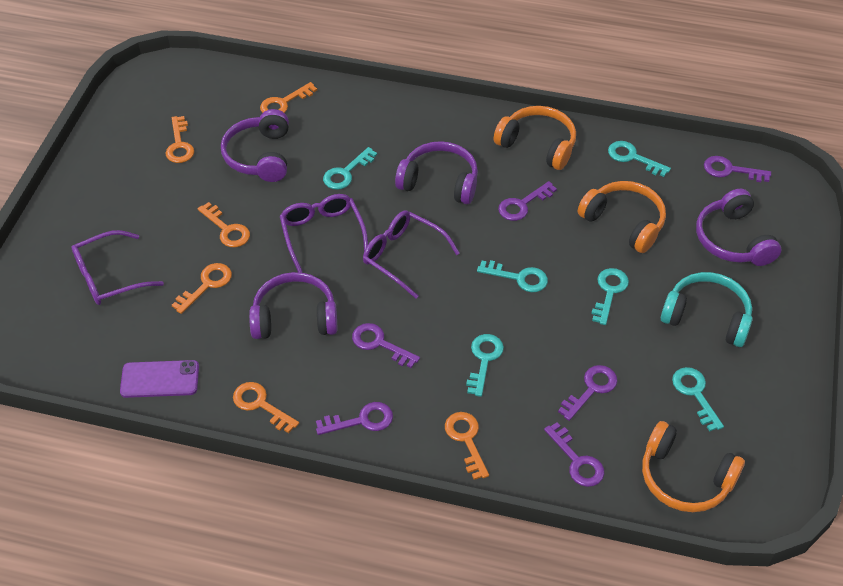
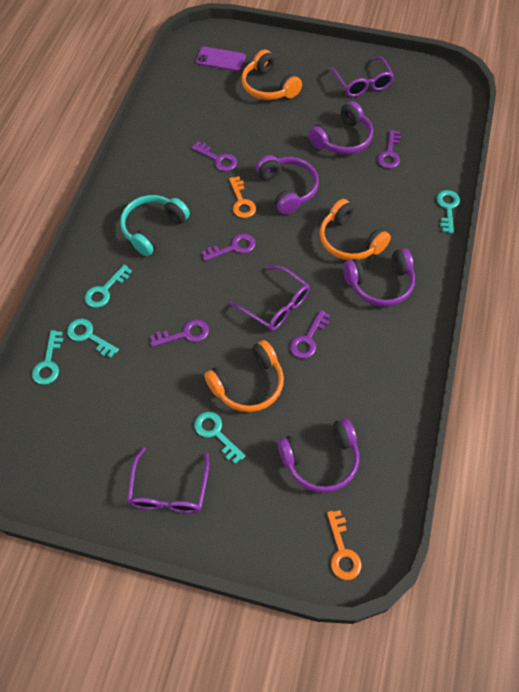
orange key: [166,116,194,163] [172,263,232,314] [198,202,250,247] [233,382,299,433] [260,82,317,113] [445,412,489,480] = 6 -> [229,176,256,218] [327,510,361,580] = 2
purple key: [316,402,393,435] [352,323,420,368] [498,181,557,221] [544,422,604,487] [558,365,618,421] [704,156,771,182] = 6 -> [150,319,209,347] [192,142,237,171] [202,233,256,261] [290,310,330,359] [377,130,401,168] = 5
turquoise key: [323,147,377,190] [466,334,504,397] [477,260,548,292] [591,268,629,325] [608,141,671,177] [672,367,724,431] = 6 -> [32,330,63,385] [67,319,119,358] [85,265,132,308] [194,412,245,464] [436,190,460,233] = 5

